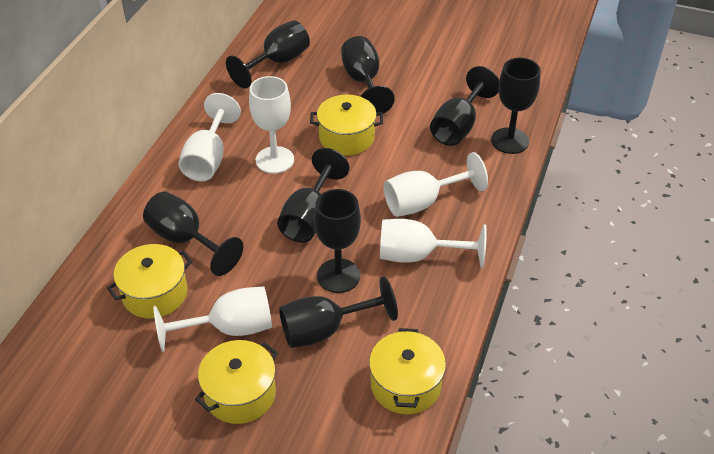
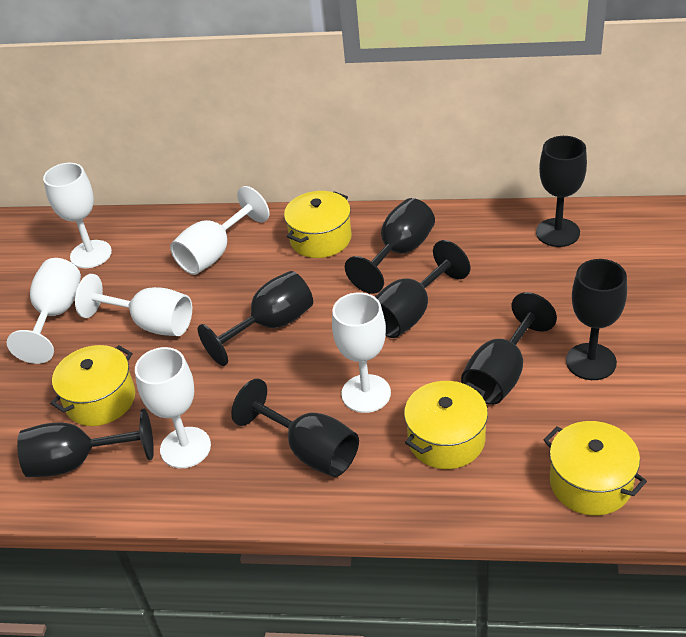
white goblet: [153,286,272,352] [179,93,241,181] [249,76,294,174] [380,219,487,268] [384,152,488,217] = 5 -> [6,258,81,364] [43,163,112,268] [75,274,192,336] [135,347,211,468] [170,186,270,275] [332,293,391,413] = 6

